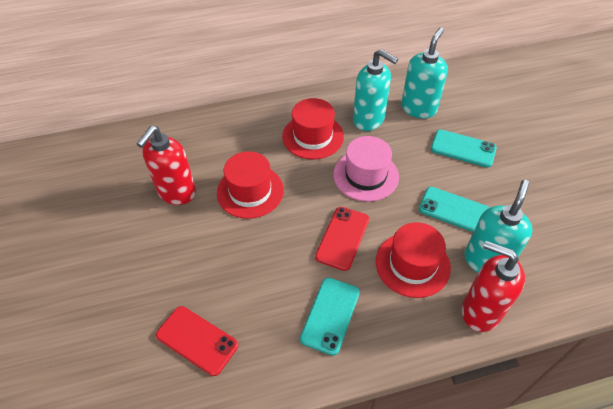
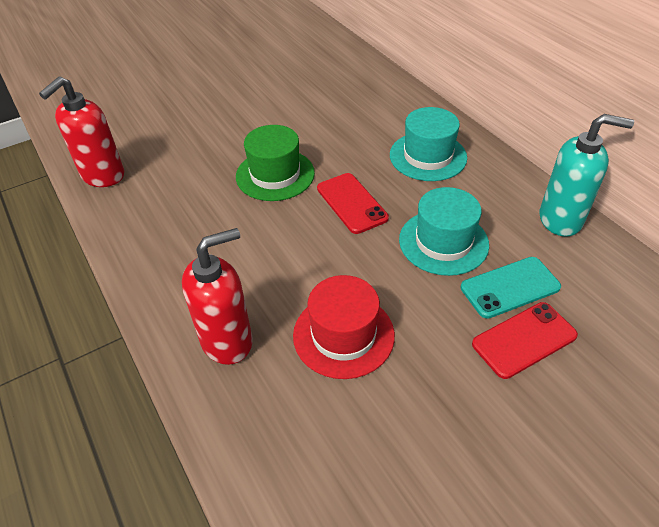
green hat: none = 0 -> [236,125,315,201] = 1
pink hat: [333,136,399,202] = 1 -> none = 0
red hat: [217,151,284,219] [282,98,344,159] [376,222,451,298] = 3 -> [293,275,395,379] = 1
turquoise hat: none = 0 -> [390,107,467,181] [399,187,489,276] = 2
turquoise phone: [300,278,360,356] [419,187,490,232] [431,129,497,167] = 3 -> [461,257,561,319] = 1
turquoise soap dispenser: [353,49,398,131] [401,28,448,118] [464,180,532,272] = 3 -> [540,114,634,236] = 1

